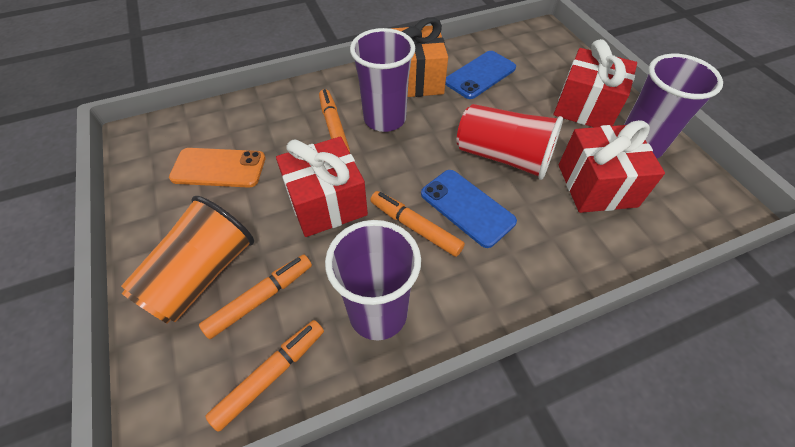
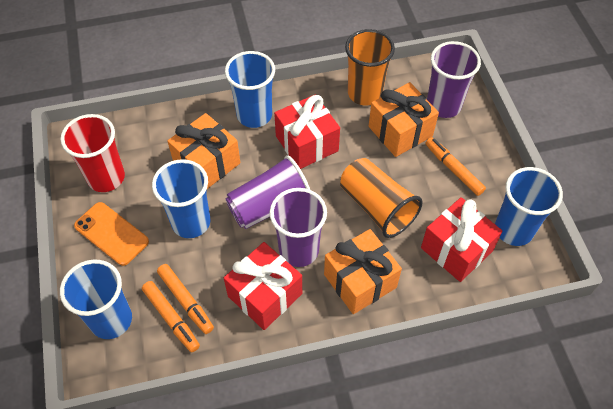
blue cup: none = 0 -> [60,259,132,339] [152,159,210,238] [225,51,275,128] [495,167,563,246] = 4
blue phone: [421,170,517,248] [445,51,516,99] = 2 -> none = 0
orange cup: [121,196,254,324] = 1 -> [340,158,423,238] [345,29,395,106] = 2
orange gift: [390,17,448,97] = 1 -> [167,113,240,190] [324,229,402,314] [369,82,439,157] = 3
orange marker: [199,255,312,339] [205,320,324,432] [319,89,350,152] [370,191,465,257] = 4 -> [142,281,200,352] [157,264,214,334] [425,137,486,196] = 3

